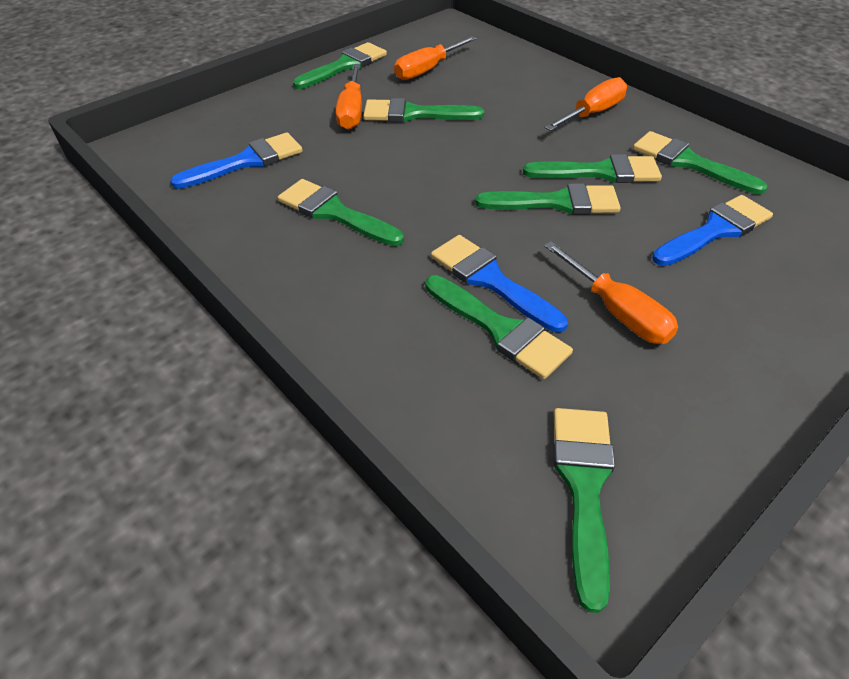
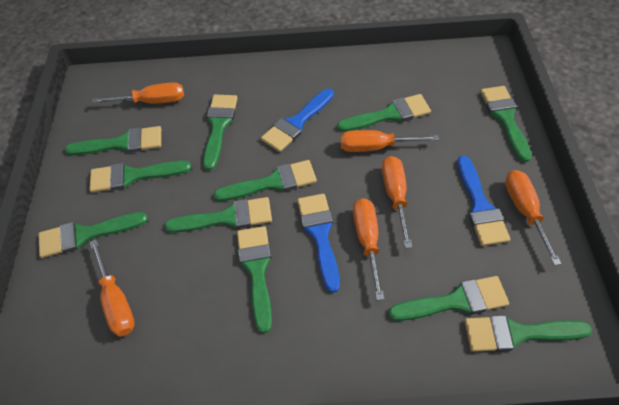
green brush: [278,179,404,246] [293,42,387,89] [363,98,484,122] [425,275,573,379] [475,183,621,215] [523,154,662,183] [553,408,615,613] [633,131,768,195] = 8 -> [38,212,148,258] [64,126,161,155] [89,161,191,193] [165,197,272,233] [203,95,237,171] [214,160,317,201] [237,226,272,333] [337,94,431,132] [388,276,509,321] [464,315,592,352] [480,86,532,163] = 11
orange screwdriver: [336,64,362,130] [394,36,477,80] [544,77,627,131] [544,241,678,344] = 4 -> [90,239,135,337] [92,82,184,104] [340,130,439,152] [353,198,384,300] [382,156,412,249] [505,170,562,266] = 6

